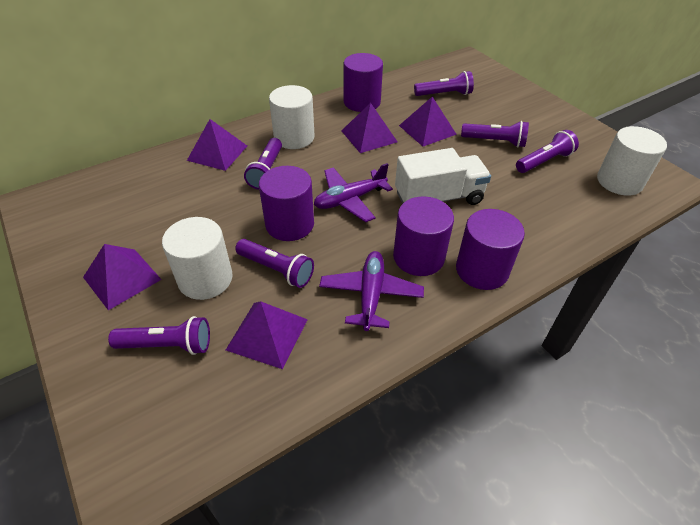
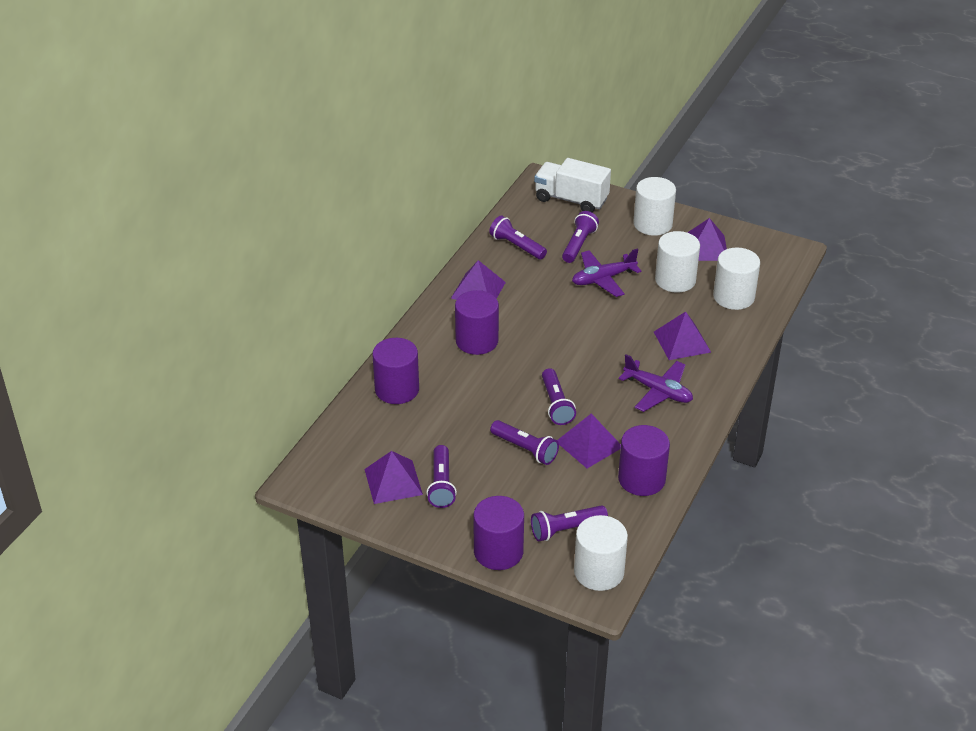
white cylinder: [162,217,233,300] [269,85,315,149] [597,126,667,196] = 3 -> [574,515,628,591] [633,177,676,236] [655,231,700,293] [713,247,760,310] = 4

